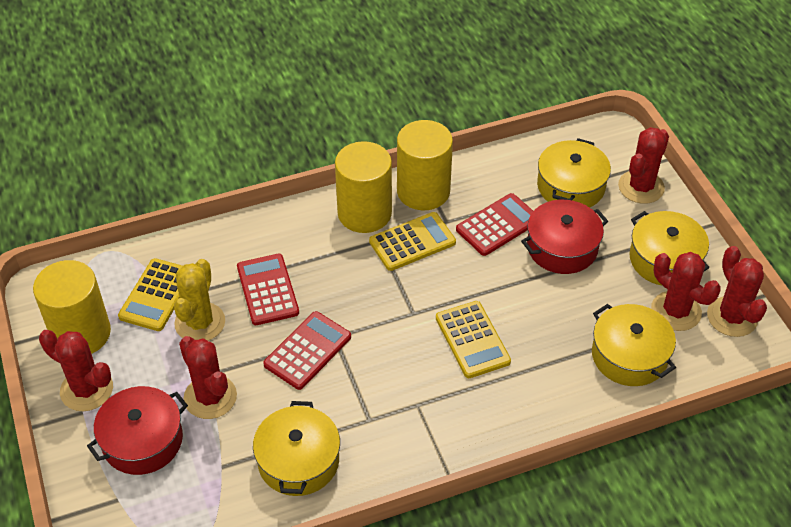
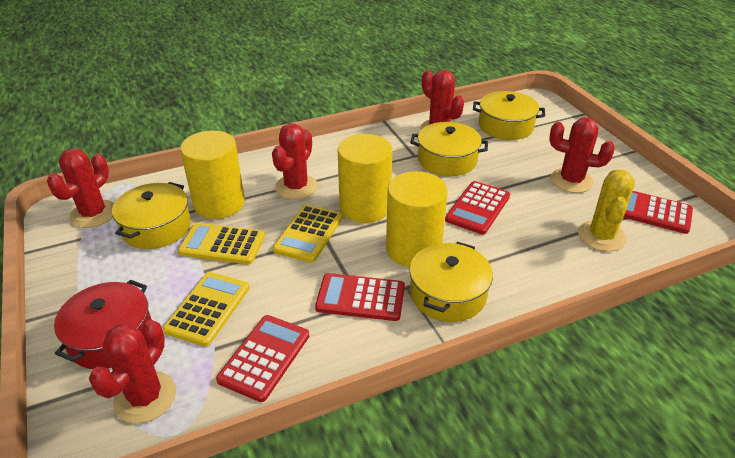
red calculator: [237,253,299,325] [263,311,351,390] [456,193,533,256] = 3 -> [216,315,309,402] [315,273,405,321] [445,181,510,235] [623,191,693,234] = 4
red pot: [87,386,188,475] [521,200,608,274] = 2 -> [54,280,152,369] = 1

